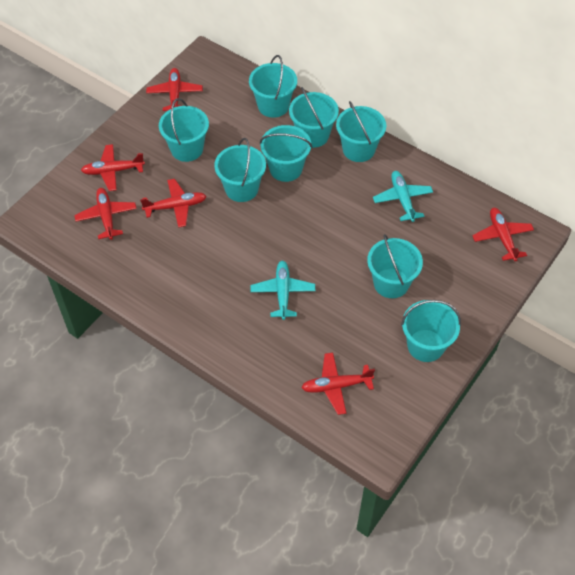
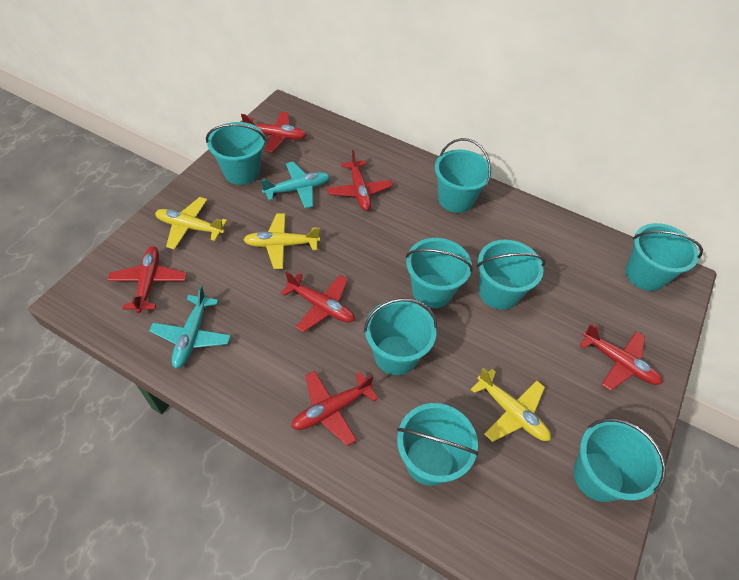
yellow plane: none = 0 -> [155,197,227,250] [243,213,320,269] [471,368,551,442] = 3

